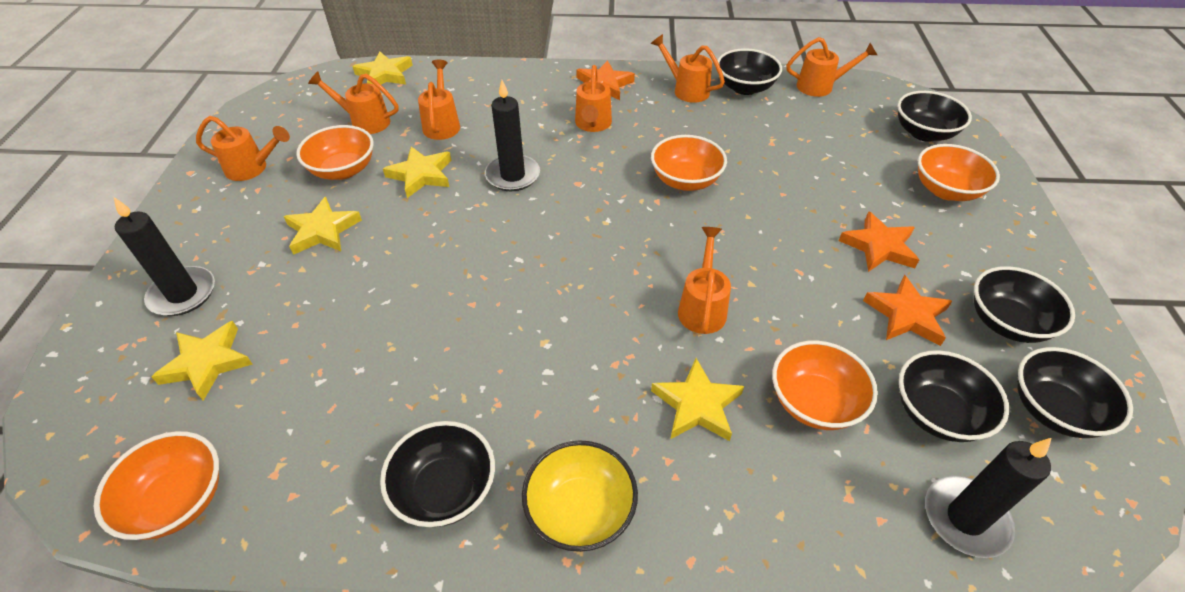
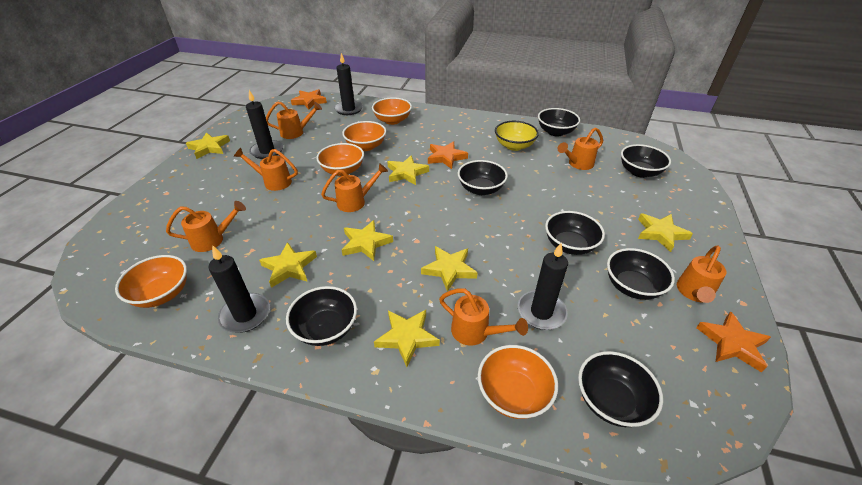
black bowl: [380,421,495,527] [717,48,782,95] [897,91,972,142] [899,350,1010,442] [974,266,1075,343] [1017,347,1133,438] = 6 -> [286,286,357,346] [458,160,508,195] [538,108,580,136] [545,211,605,255] [578,351,663,427] [607,248,675,300] [621,144,671,178] = 7
black candle: [114,197,215,316] [485,80,540,191] [925,438,1051,558] = 3 -> [208,245,270,333] [246,90,283,159] [334,53,363,115] [518,243,568,330] = 4
yellow star: [151,321,253,401] [284,197,362,255] [352,51,413,85] [383,147,452,198] [651,358,744,441] = 5 -> [186,132,230,159] [259,242,317,288] [342,220,393,261] [374,310,440,367] [387,155,429,185] [421,246,478,292] [638,213,693,252] = 7

